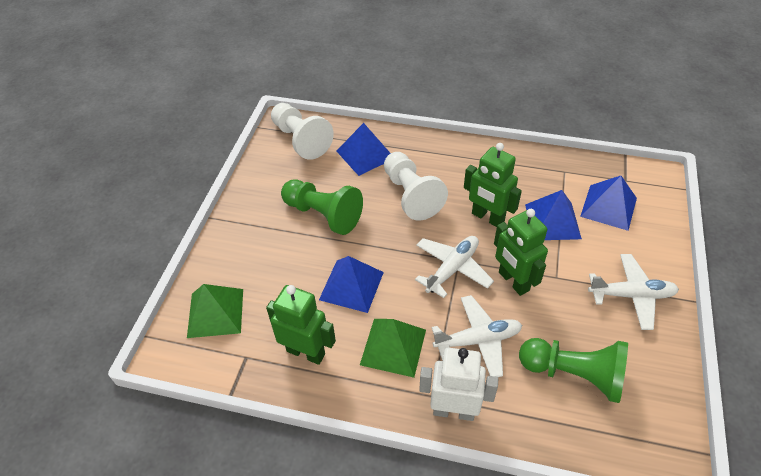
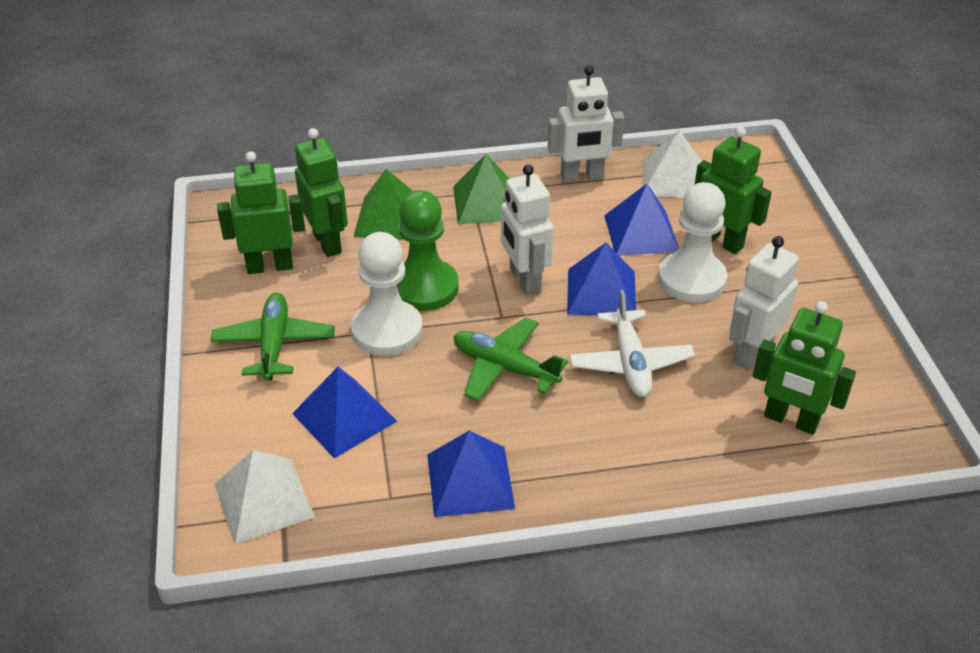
green pawn: [281,180,363,235] [519,338,628,403] = 2 -> [397,190,459,311] = 1
green plane: none = 0 -> [211,293,335,381] [454,318,568,401] = 2
green robot: [266,285,336,365] [464,143,522,227] [494,209,548,296] = 3 -> [217,151,305,274] [295,128,348,257] [695,127,772,254] [753,301,856,434] = 4
white plane: [415,236,494,298] [432,295,522,377] [588,254,679,330] = 3 -> [569,290,695,397] = 1
white pyramid: none = 0 -> [215,450,315,544] [642,130,702,198] = 2
white robot: [419,348,498,421] = 1 -> [501,164,554,296] [548,65,624,183] [729,236,799,370] = 3

